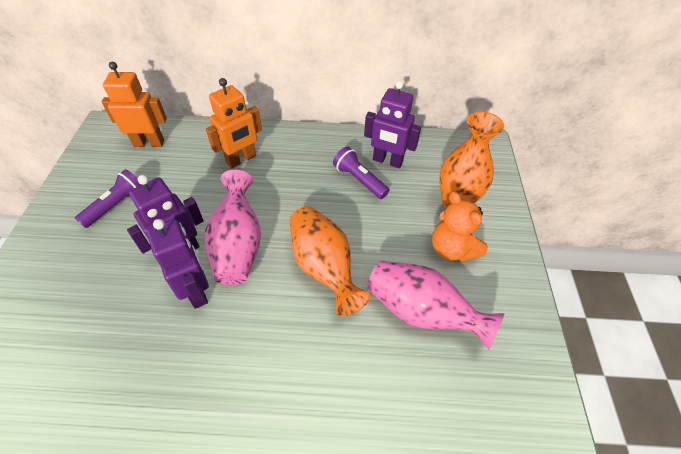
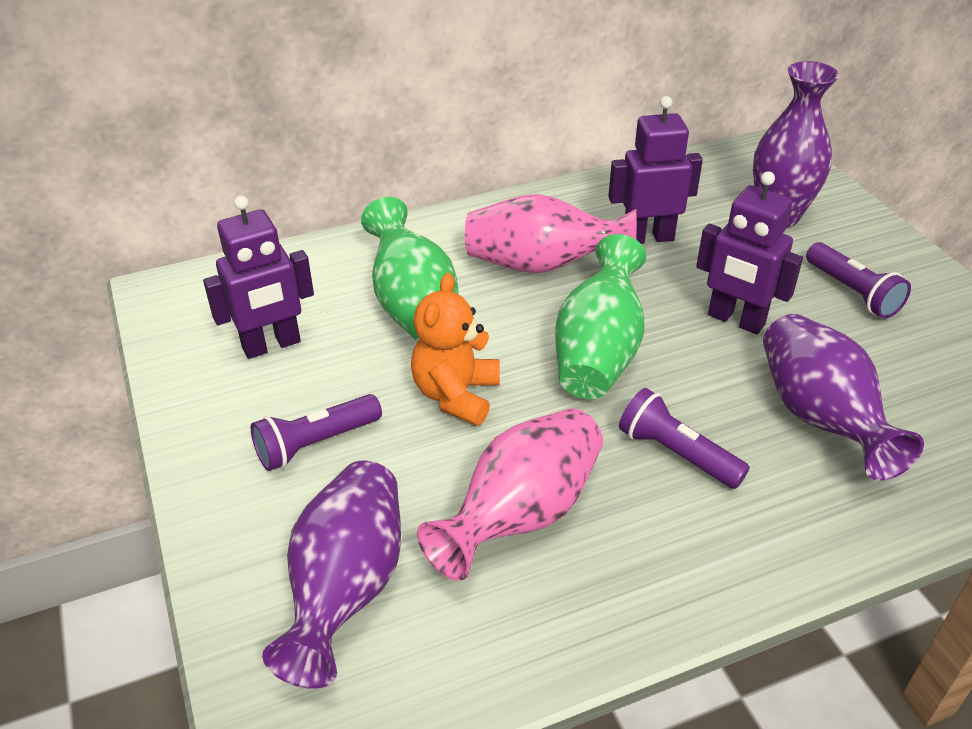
green vase: none = 0 -> [361,197,459,342] [555,234,646,399] = 2
orange robot: [102,62,167,147] [206,78,262,168] = 2 -> none = 0
orange vase: [290,206,370,316] [439,112,504,209] = 2 -> none = 0
purple flashlight: [75,169,142,228] [333,146,389,199] = 2 -> [251,394,382,471] [619,388,750,489] [806,242,911,319] = 3
purple vase: none = 0 -> [262,461,401,689] [753,61,839,227] [763,314,924,481] = 3

